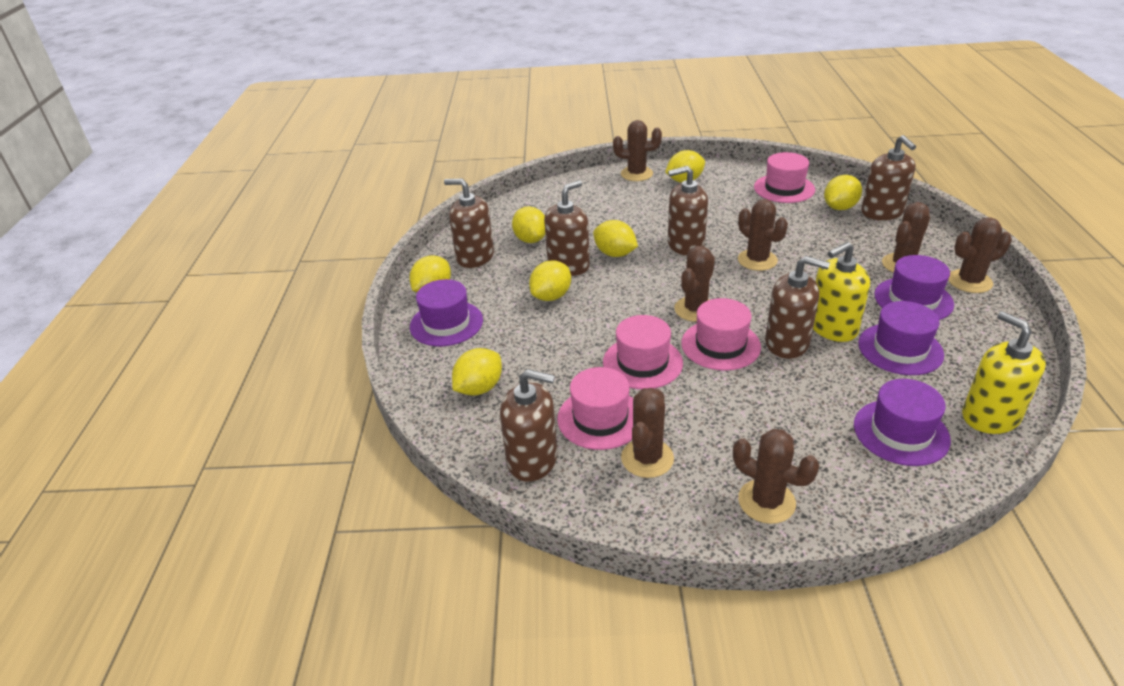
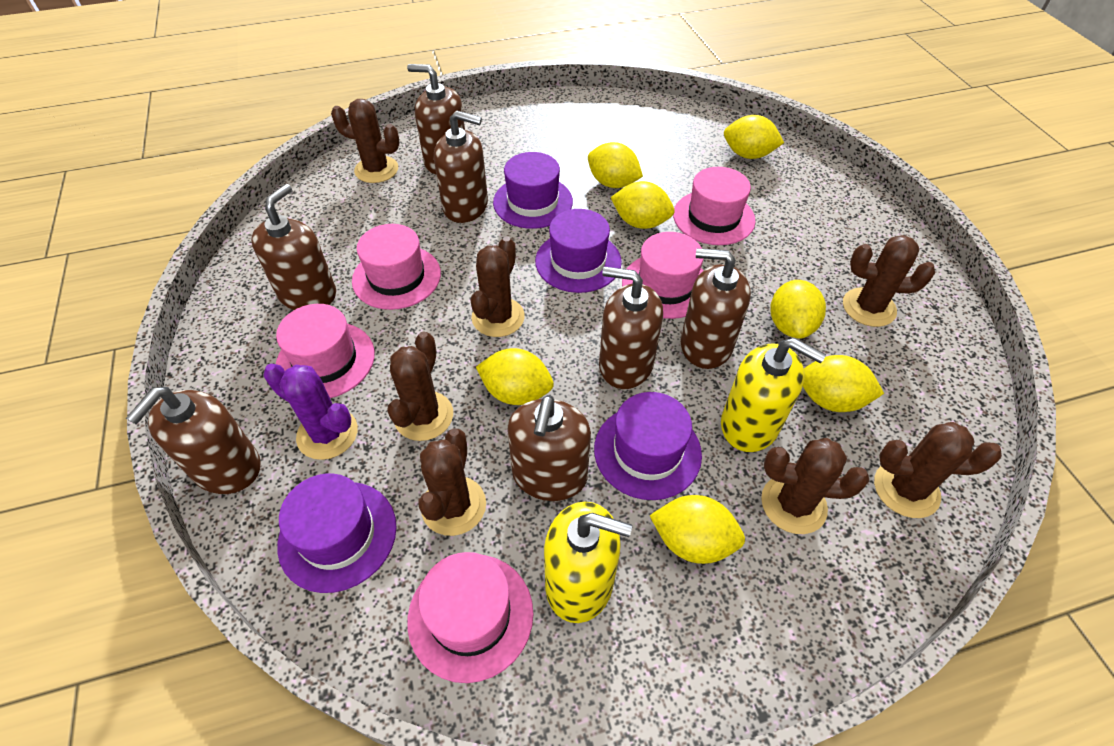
brown soap dispenser: [444,179,494,268] [500,369,558,482] [544,180,590,276] [668,166,708,255] [765,256,830,359] [861,135,916,220] = 6 -> [126,387,261,494] [251,184,336,310] [407,64,465,174] [434,111,488,223] [507,395,591,501] [599,267,663,389] [681,249,751,369] = 7
pink hat: [557,367,633,450] [603,315,683,389] [681,298,761,371] [754,152,815,203] = 4 -> [276,304,375,398] [352,224,441,310] [407,552,533,683] [622,232,704,319] [673,167,755,245] = 5
purple cactus: none = 0 -> [263,364,358,460] = 1

